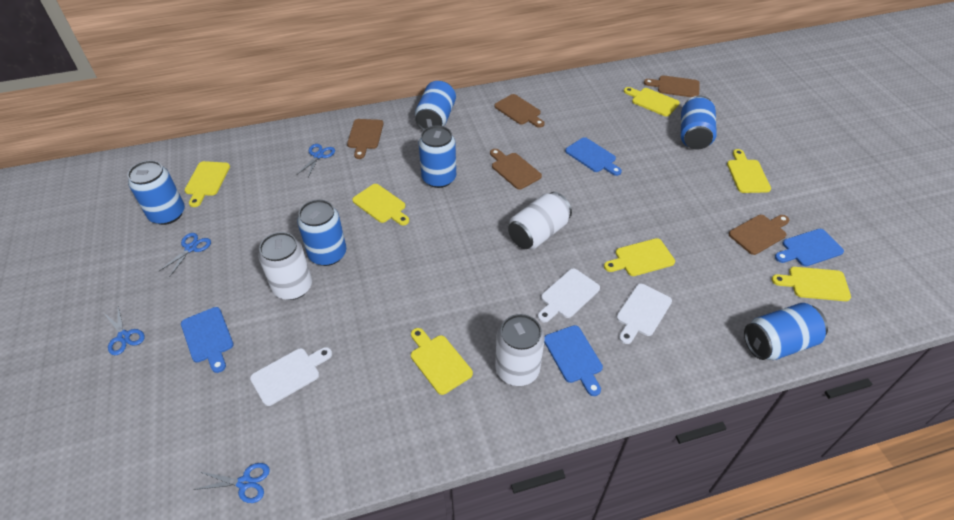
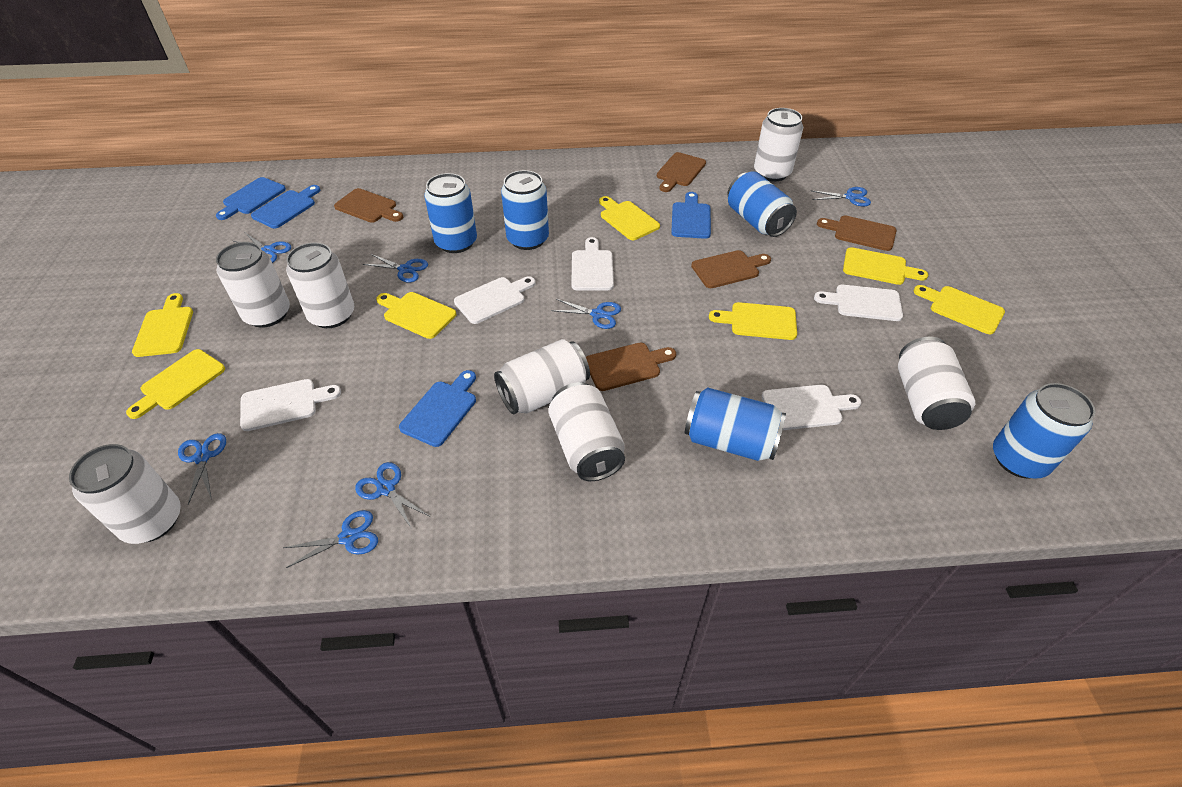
blue can: [128,160,185,225] [297,199,346,266] [415,81,456,130] [418,125,456,188] [681,95,717,149] [744,303,828,360] = 6 -> [424,173,477,253] [501,170,549,250] [685,387,786,461] [728,171,797,237] [993,383,1095,479] = 5
blue scissors: [104,306,144,355] [158,233,211,277] [193,463,270,503] [298,144,335,177] = 4 -> [178,433,226,505] [233,232,291,263] [283,510,378,568] [355,462,429,529] [363,254,428,282] [551,299,621,329] [812,187,871,206] = 7
white can: [258,232,312,300] [495,314,545,386] [508,192,572,249] = 3 -> [69,444,181,544] [216,242,290,328] [286,243,354,328] [494,339,590,415] [548,382,625,481] [754,108,803,182] [898,337,975,430] = 7
white cutting board: [250,347,332,406] [538,268,600,322] [616,284,672,344] = 3 -> [240,379,341,431] [454,276,536,324] [571,237,614,291] [762,385,862,430] [814,285,903,321] = 5

